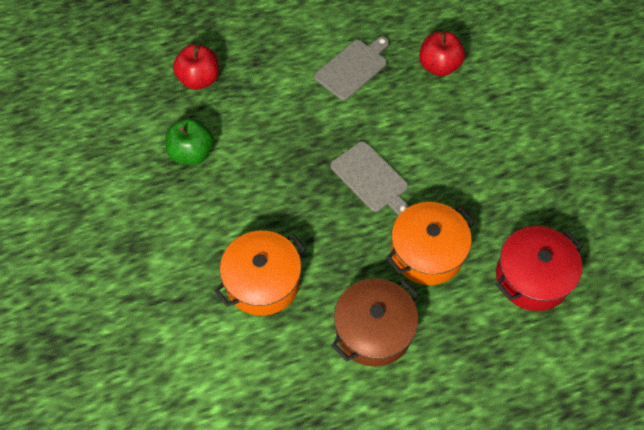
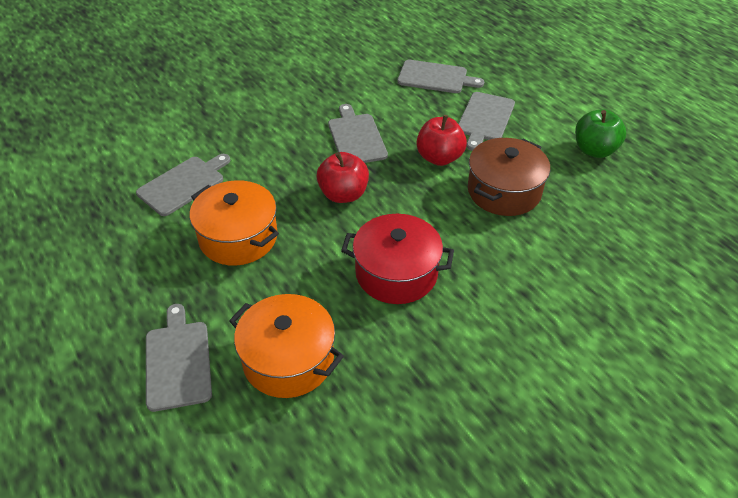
grey cutting board: [314,37,389,100] [330,141,410,216] = 2 -> [136,154,230,216] [146,304,212,412] [328,104,388,163] [397,60,484,93] [458,92,515,151] = 5

